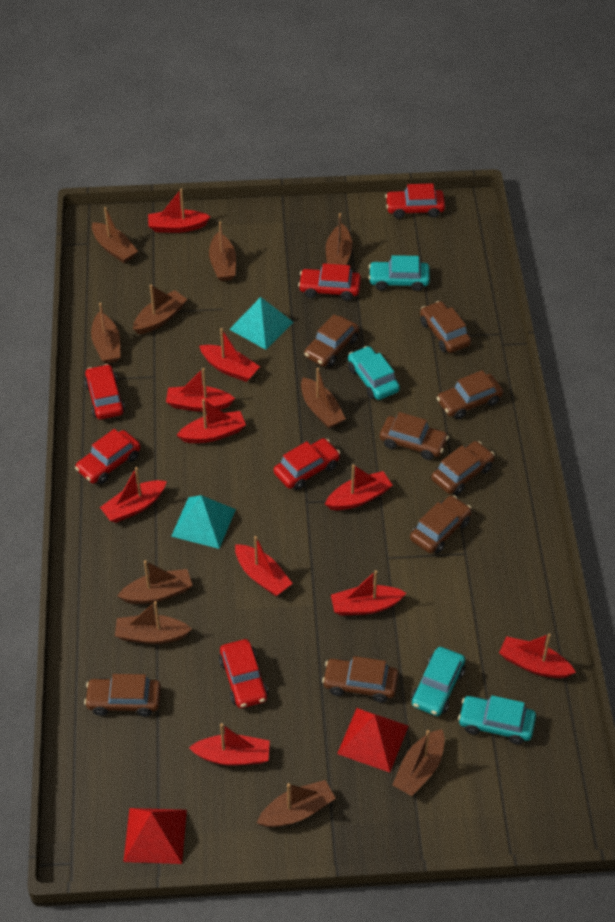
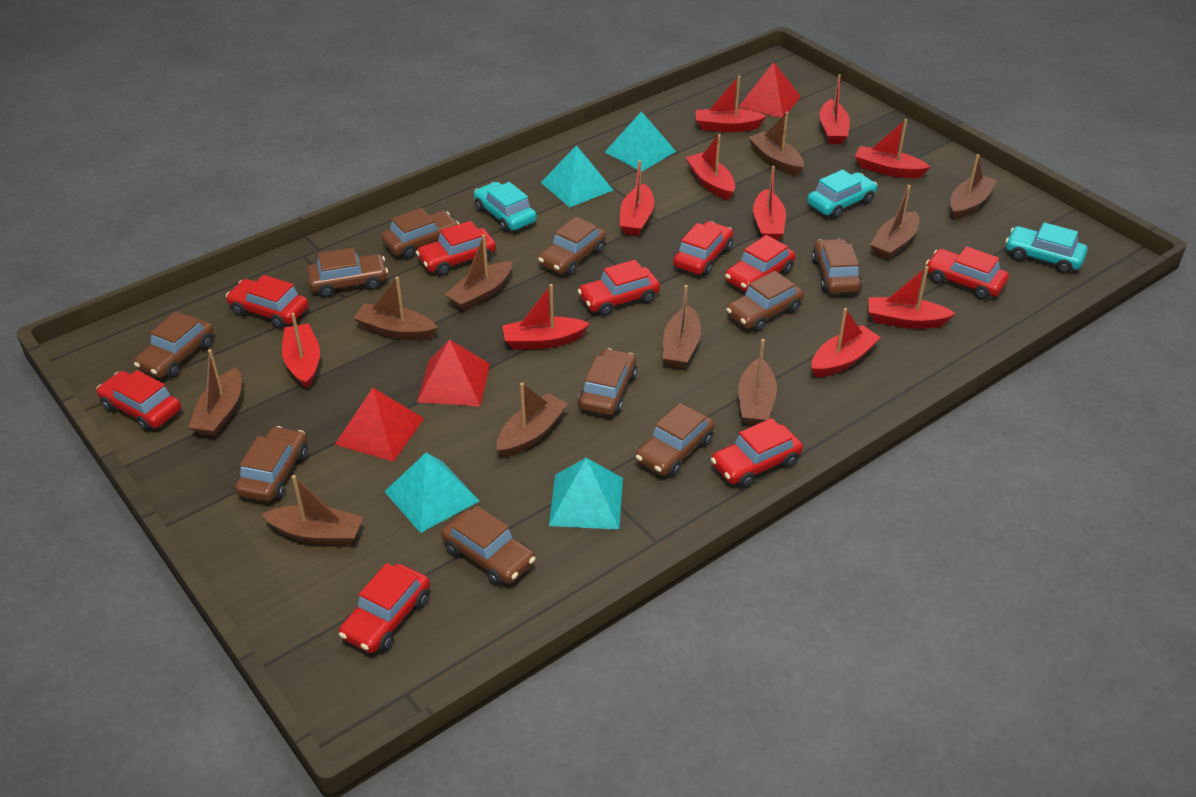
brown car: [84,674,161,717] [304,314,359,367] [322,656,399,703] [380,412,449,460] [410,496,472,554] [420,301,471,353] [431,441,495,495] [437,370,503,419] = 8 -> [134,312,214,378] [235,426,308,502] [307,248,388,298] [381,208,459,259] [441,506,535,586] [538,217,606,276] [578,348,637,416] [635,403,715,477] [726,271,804,332] [812,239,862,294] = 10
red car: [75,429,141,484] [84,364,125,419] [219,639,268,708] [274,438,340,490] [298,263,361,301] [385,183,445,219] = 6 -> [96,370,181,431] [226,275,309,329] [339,563,430,653] [416,221,496,276] [578,260,660,316] [673,221,733,276] [711,418,803,488] [725,235,795,292] [926,246,1009,300] = 9
red pyramid: [123,808,187,864] [337,708,408,772] = 2 -> [335,388,424,462] [417,339,490,406] [738,62,801,118] = 3
turquoise car: [348,346,400,400] [368,255,430,291] [411,647,465,716] [458,695,536,744] = 4 -> [474,182,537,232] [807,170,877,219] [1006,222,1088,274] = 3
turquoise pyramid: [171,495,236,549] [229,297,294,350] = 2 -> [384,452,479,533] [541,145,613,208] [549,458,623,530] [605,111,676,172] = 4

